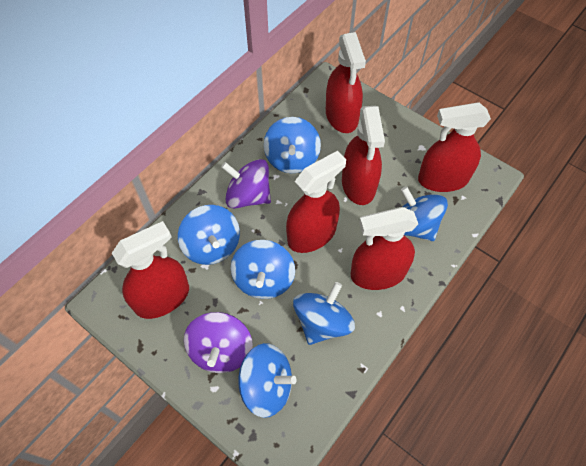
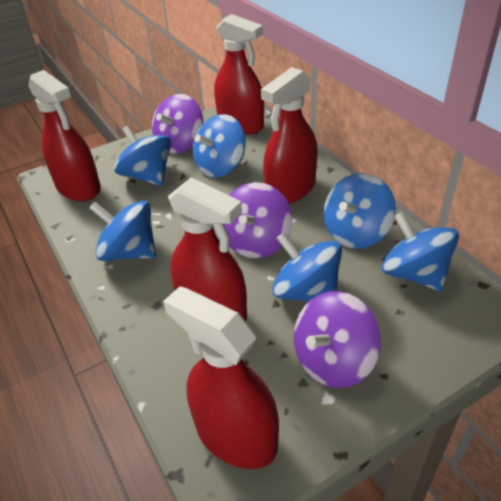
purple spinning top: [184,312,253,373] [221,159,271,209] = 2 -> [152,94,203,154] [224,182,292,259] [294,291,381,388] = 3
red spray bottle: [112,221,189,319] [286,151,346,253] [326,32,366,133] [342,106,385,205] [351,207,418,290] [418,102,491,192] = 6 -> [28,70,101,201] [163,286,279,469] [168,177,247,321] [214,14,264,134] [261,67,318,203] = 5

